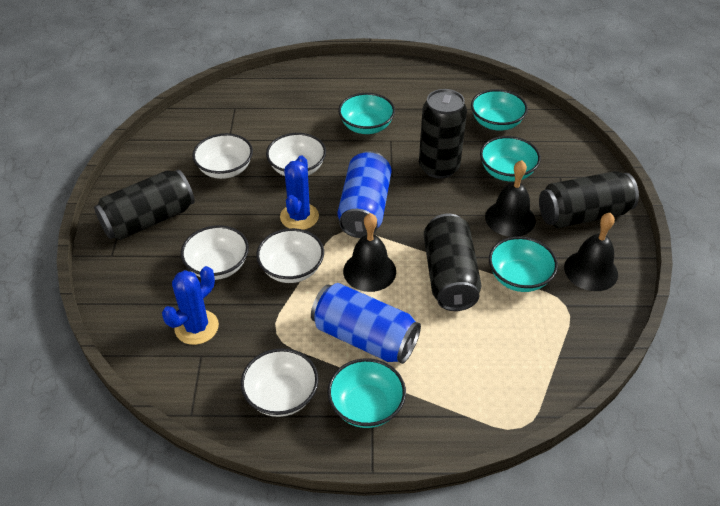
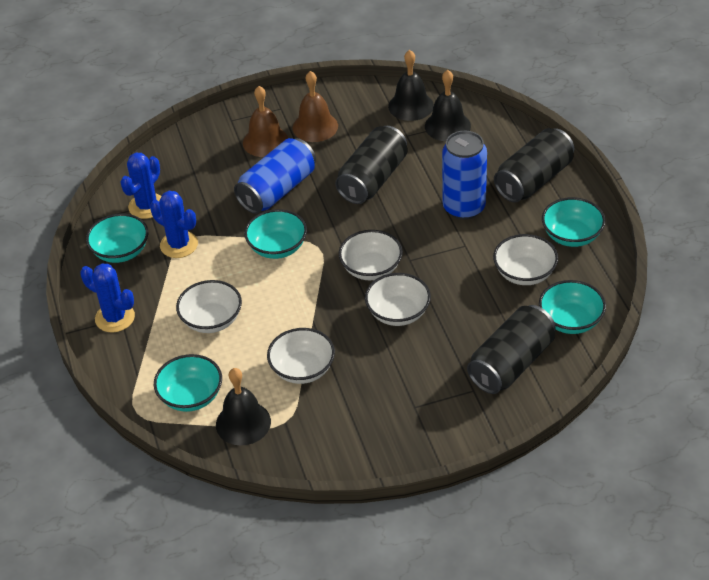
black can: [94,170,195,240] [419,89,467,179] [424,214,482,311] [539,171,639,228] = 4 -> [335,126,407,204] [467,305,556,394] [494,128,574,202] = 3
blue cactus: [162,266,219,345] [280,156,319,230] = 2 -> [80,264,135,332] [120,153,161,219] [150,191,198,258] = 3
brown bell: none = 0 -> [243,86,288,157] [293,71,338,142] = 2

